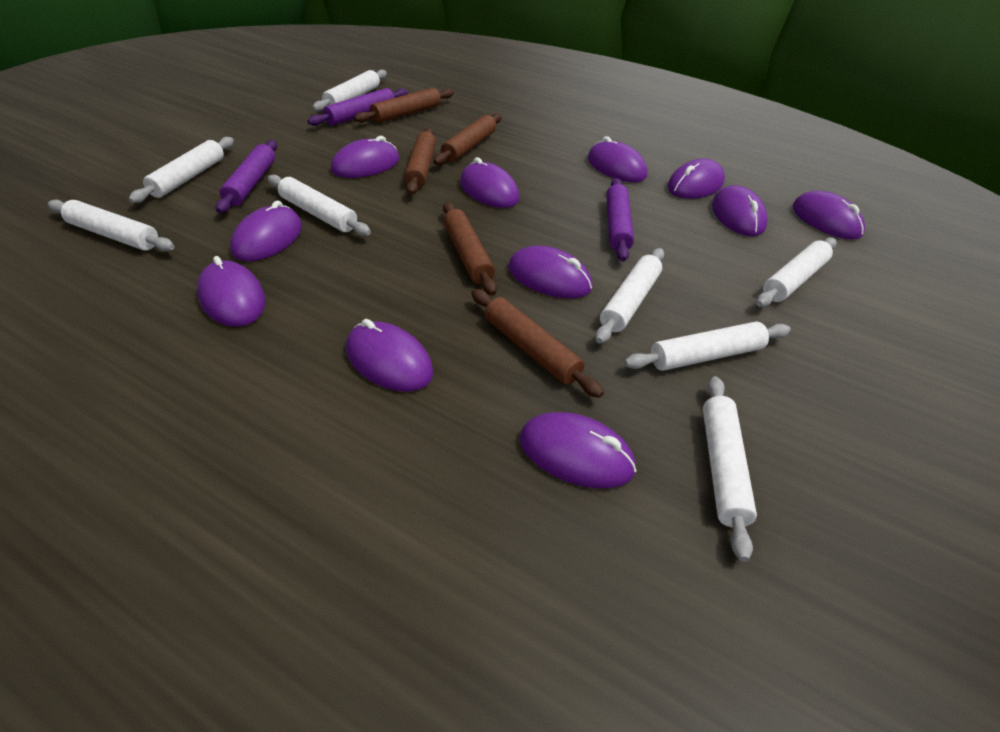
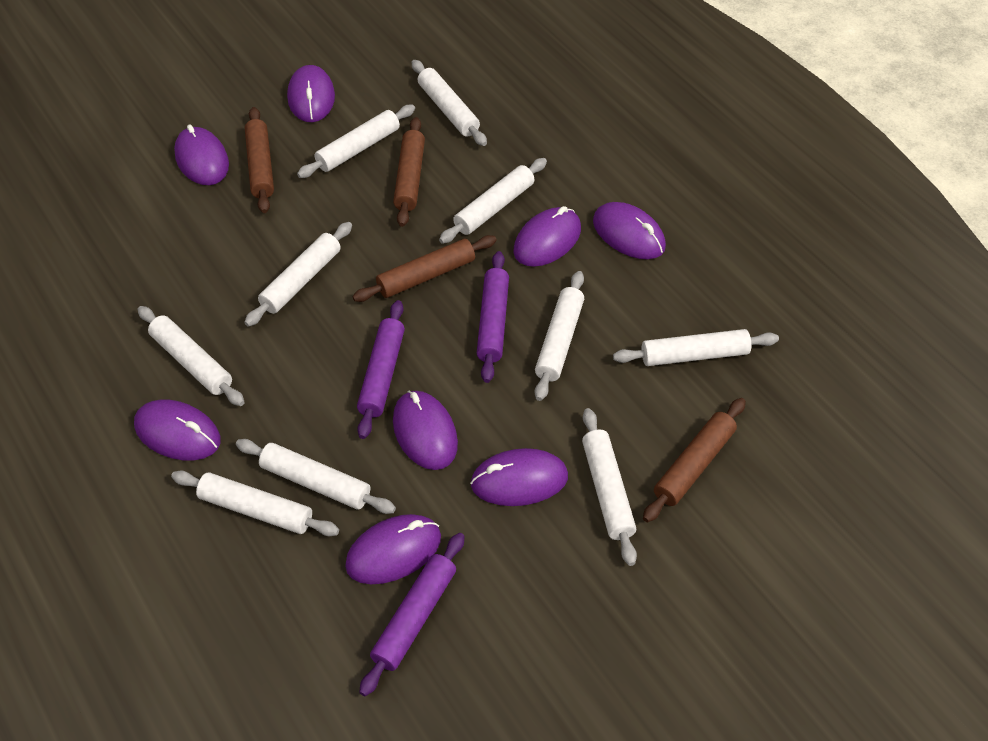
brown rolling pin: [354,88,454,123] [404,128,436,195] [433,113,501,165] [443,202,497,296] [471,289,604,398] = 5 -> [245,107,274,213] [352,235,497,302] [393,117,425,227] [643,398,746,522] = 4
purple mouse: [197,256,266,327] [230,201,302,261] [331,136,399,178] [346,319,434,392] [460,157,519,208] [508,246,592,298] [519,412,636,488] [588,136,647,182] [668,158,725,199] [712,185,767,236] [793,191,865,239] = 11 -> [134,400,221,461] [174,125,229,185] [287,65,335,122] [345,514,441,584] [393,391,458,470] [470,448,568,506] [513,206,581,267] [593,202,666,259] = 8
white rolling pin: [48,200,174,251] [129,137,234,203] [268,175,371,236] [312,70,387,111] [595,248,664,343] [624,322,791,371] [703,376,757,562] [756,237,837,307] = 8 -> [137,306,245,406] [171,470,339,536] [236,439,396,514] [244,222,352,327] [297,105,415,178] [412,60,487,146] [439,158,547,244] [535,271,584,401] [582,408,637,566] [613,329,779,366] = 10

